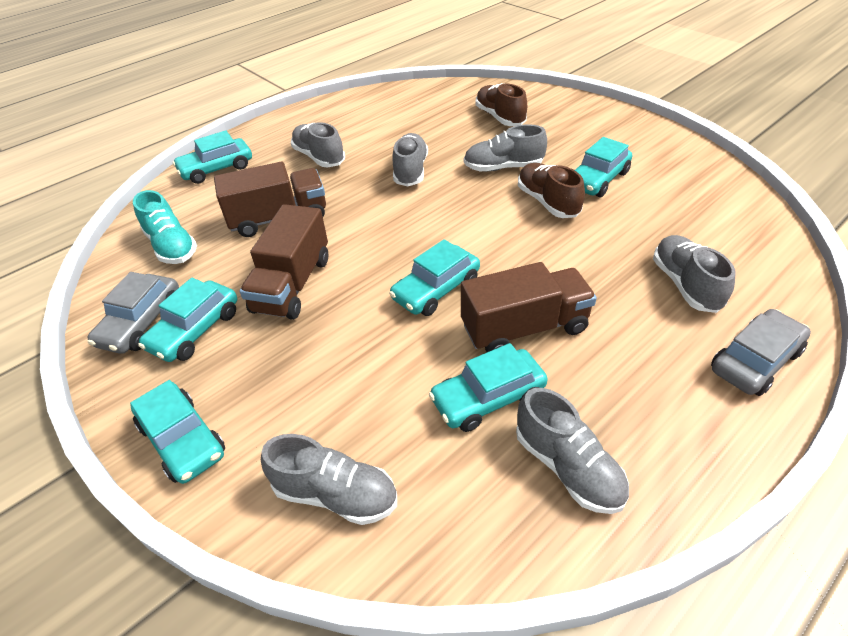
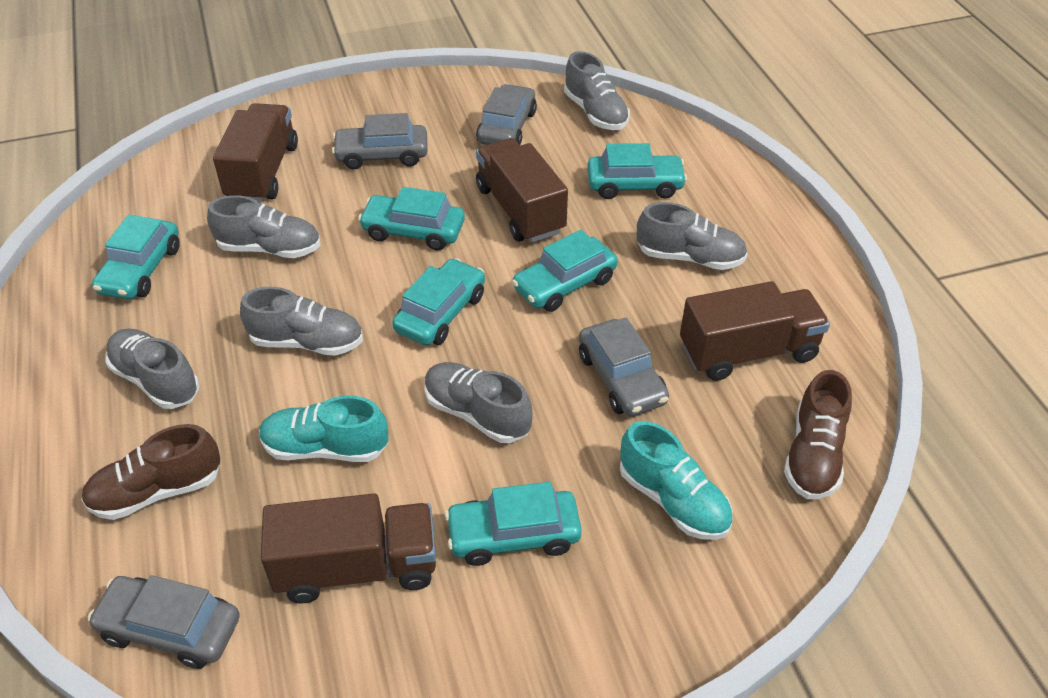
brown truck: [214,162,326,237] [240,204,328,320] [461,262,597,352] = 3 -> [213,103,298,203] [261,493,436,603] [476,138,568,243] [680,281,830,381] = 4
grey car: [87,272,179,354] [711,309,811,396] = 2 -> [88,575,240,669] [332,113,428,170] [476,84,537,145] [579,318,669,416] = 4
turquoise shoe: [133,190,197,264] = 1 -> [259,396,388,462] [620,421,732,540] = 2

